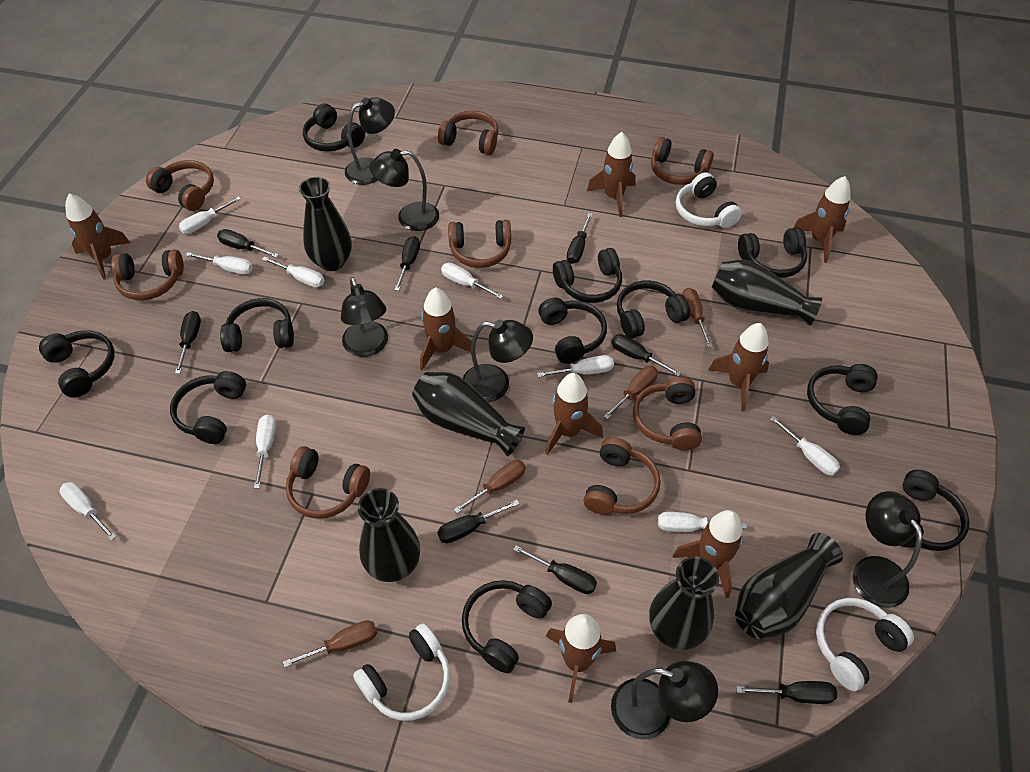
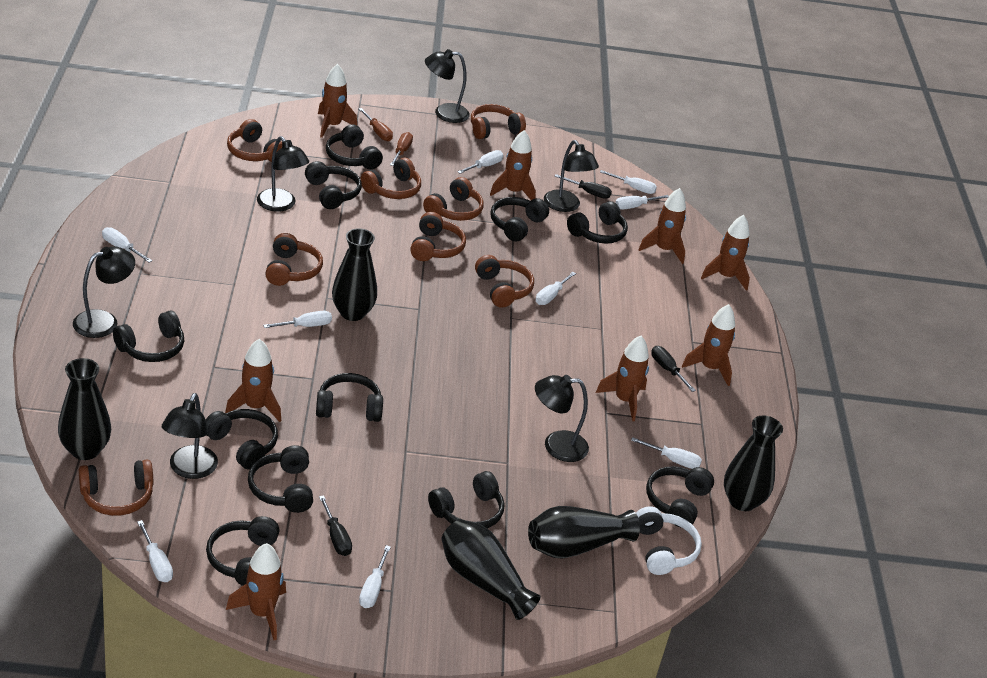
black screwdriver: [175,311,201,374] [217,229,279,258] [395,236,420,291] [437,500,519,543] [513,545,597,594] [567,213,593,264] [611,334,681,376] [736,681,837,704] = 8 -> [319,495,352,556] [555,174,612,199] [651,346,696,392] = 3
black vase: [299,177,352,271] [358,488,420,582] [412,372,525,456] [649,556,719,650] [712,260,822,326] [735,533,843,639] = 6 -> [58,358,111,460] [332,228,377,321] [441,519,541,620] [528,506,640,558] [724,416,783,511] = 5
brown screwdriver: [283,620,377,668] [454,460,526,514] [603,366,658,419] [682,288,713,347] = 4 -> [359,108,393,141] [390,132,413,166] = 2
white headphones: [353,623,450,721] [676,172,742,228] [816,598,914,691] = 3 -> [636,506,702,575] = 1

